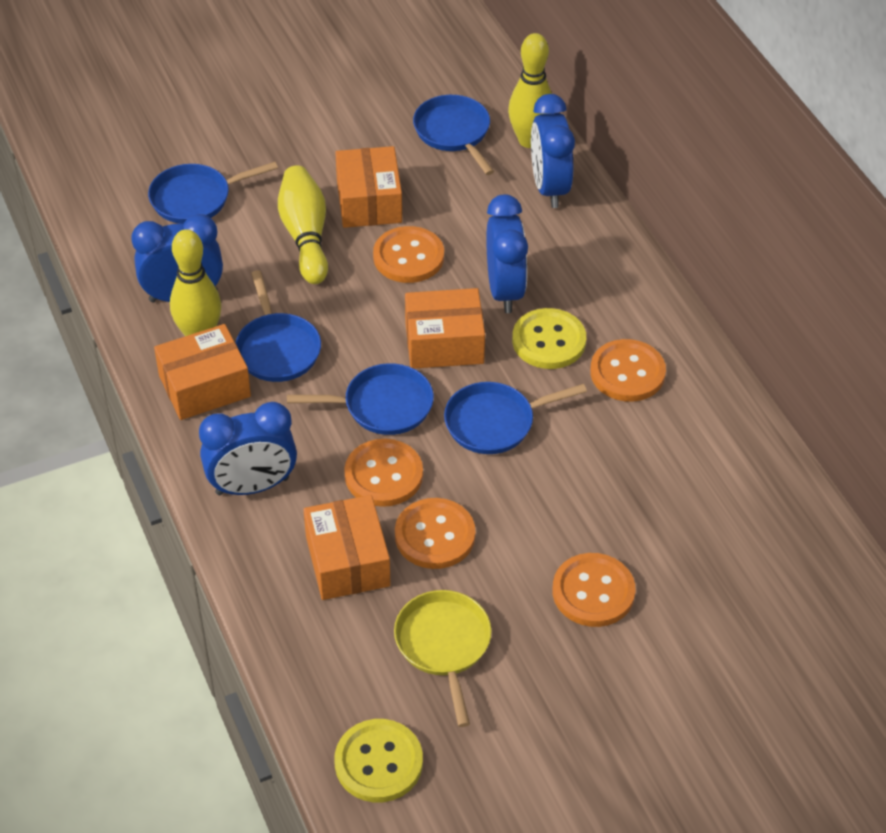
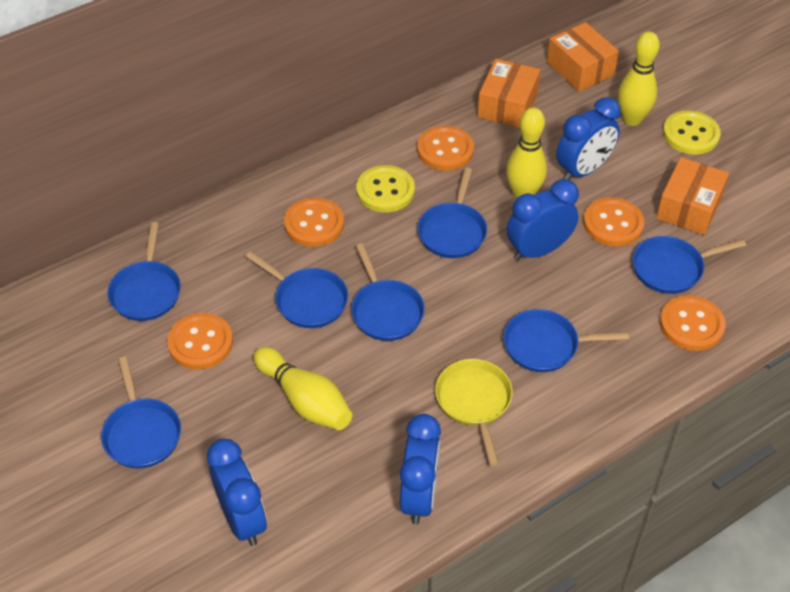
blue pan: [148,162,278,224] [235,270,321,382] [287,363,434,435] [413,95,494,175] [444,382,587,454] = 5 -> [101,356,181,468] [107,222,181,321] [245,251,348,328] [351,243,425,341] [418,168,487,258] [503,309,629,372] [632,236,746,294] = 7
orange box: [154,324,251,420] [304,495,391,600] [335,146,402,228] [405,288,485,369] = 4 -> [477,59,540,128] [547,22,619,92] [656,157,729,235] = 3

